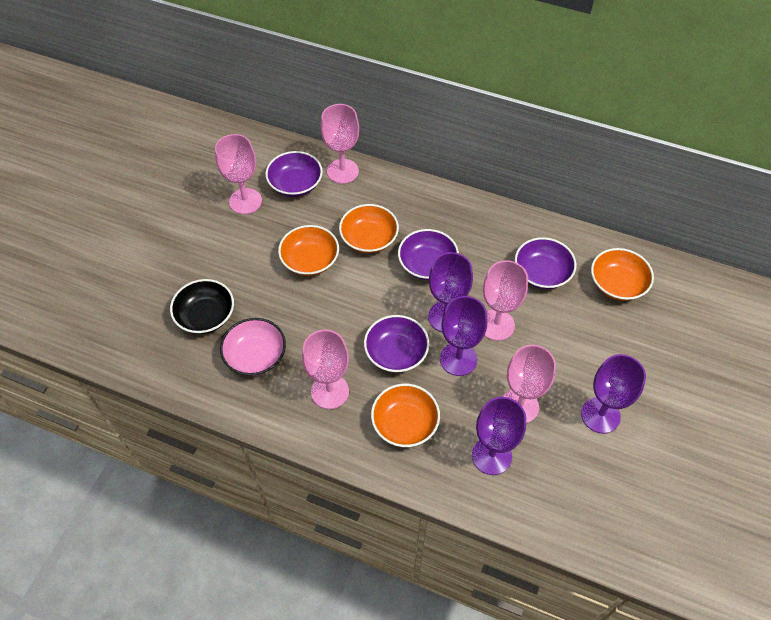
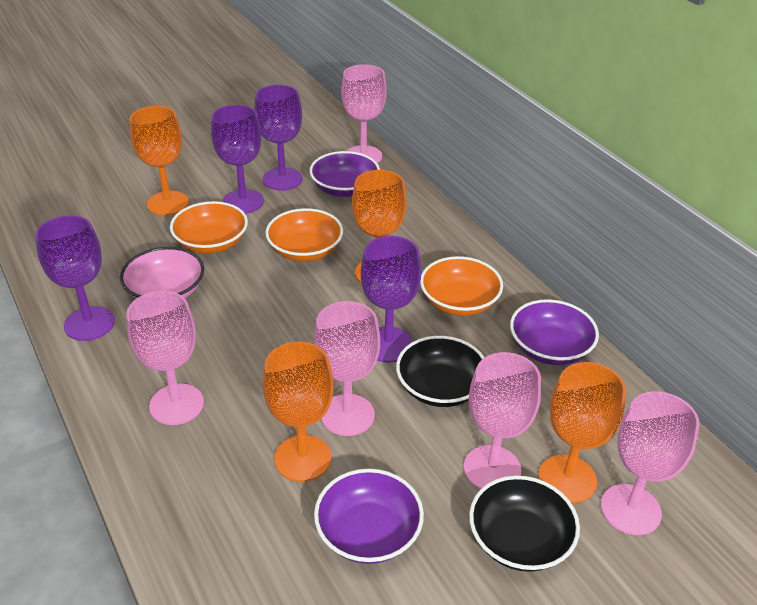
black bowl: [170,279,234,334] = 1 -> [396,336,485,407] [469,475,580,572] = 2
orange bowl: [278,225,339,276] [339,204,399,253] [371,384,440,447] [591,248,654,301] = 4 -> [170,201,248,254] [265,208,343,262] [420,256,503,316] = 3
orange goblet: none = 0 -> [130,106,189,215] [263,342,334,482] [352,170,407,283] [538,362,626,503] = 4
purple bowl: [265,151,323,197] [364,315,429,373] [398,229,459,280] [515,237,577,289] = 4 -> [309,151,380,197] [314,469,424,564] [510,299,599,365] = 3

